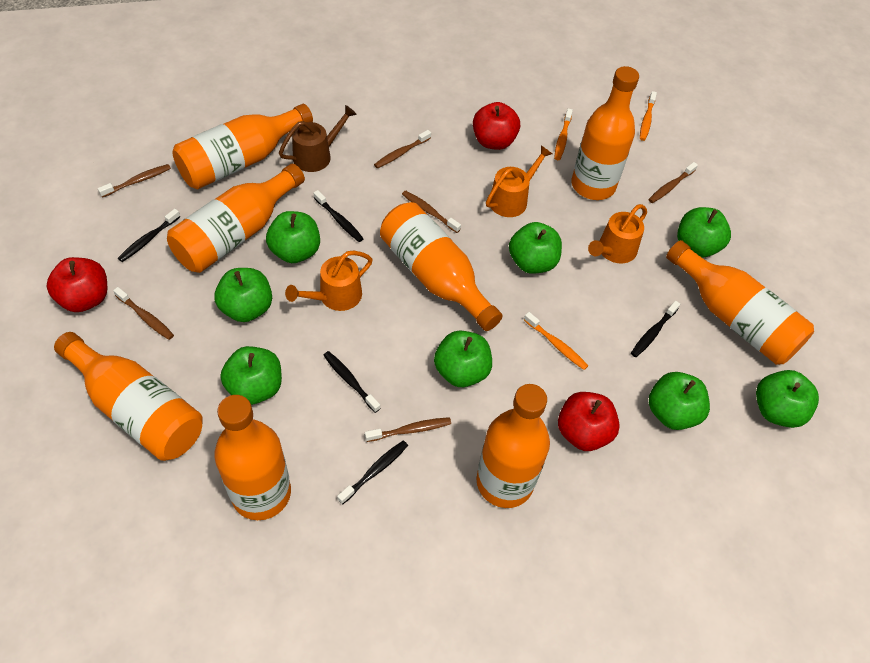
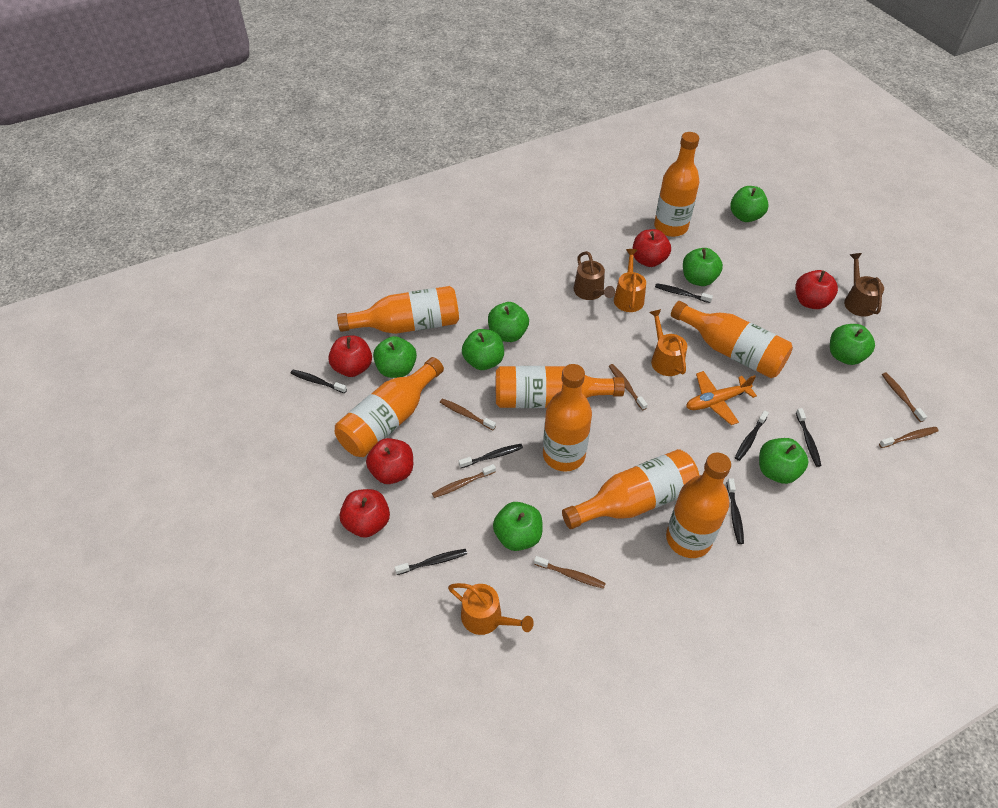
black toothbrush: [118,209,180,262] [314,190,364,242] [323,351,381,413] [337,441,408,504] [631,301,680,357] = 5 -> [291,370,347,393] [395,549,467,575] [459,444,523,468] [655,283,713,303] [727,479,744,544] [735,410,769,461] [796,408,822,467] = 7
brown watering can: [279,105,357,172] = 1 -> [573,251,615,300] [844,253,884,317] = 2
orange plane: none = 0 -> [686,371,757,425] = 1
orange toothbrush: [524,312,588,370] [554,108,573,160] [640,91,657,141] = 3 -> none = 0
red apple: [46,257,107,312] [473,102,520,150] [558,392,620,451] = 3 -> [328,335,372,377] [340,489,390,538] [366,438,413,484] [632,229,671,267] [795,270,838,309] = 5

